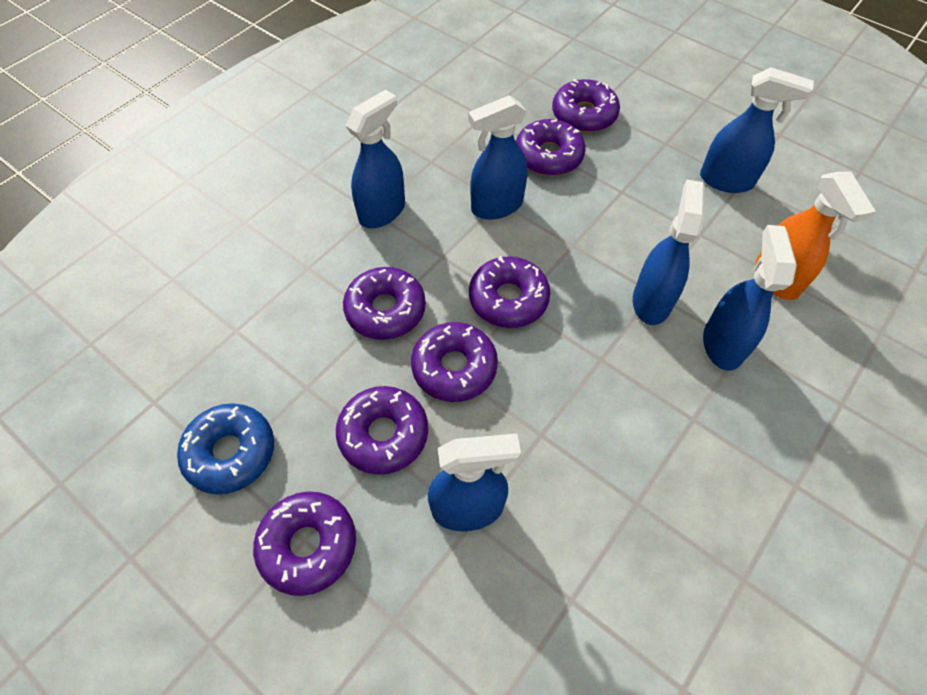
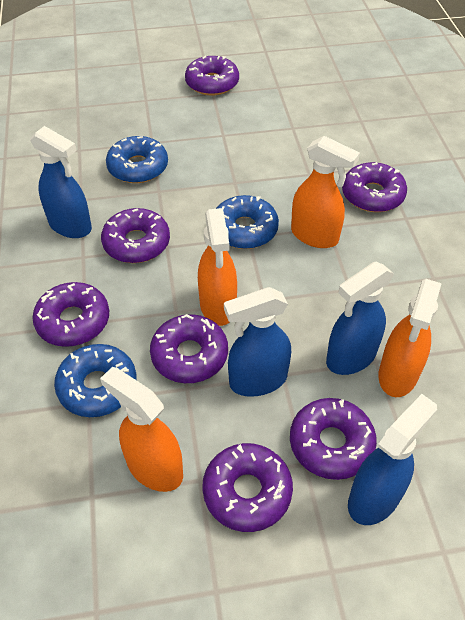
blue donut: [177,403,274,494] = 1 -> [54,344,137,417] [106,136,168,183] [216,195,279,249] = 3
blue spray bottle: [346,90,405,228] [428,434,521,531] [468,95,527,220] [633,180,705,325] [700,67,814,193] [703,225,797,371] = 6 -> [30,126,92,238] [224,287,291,397] [326,262,394,375] [348,394,437,525] = 4
orange spray bottle: [756,171,876,300] = 1 -> [100,367,183,492] [198,208,237,326] [291,136,360,248] [378,279,441,397] = 4

